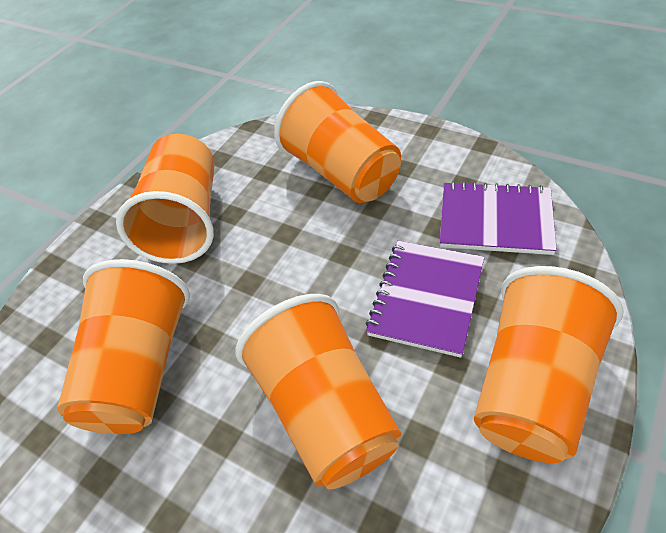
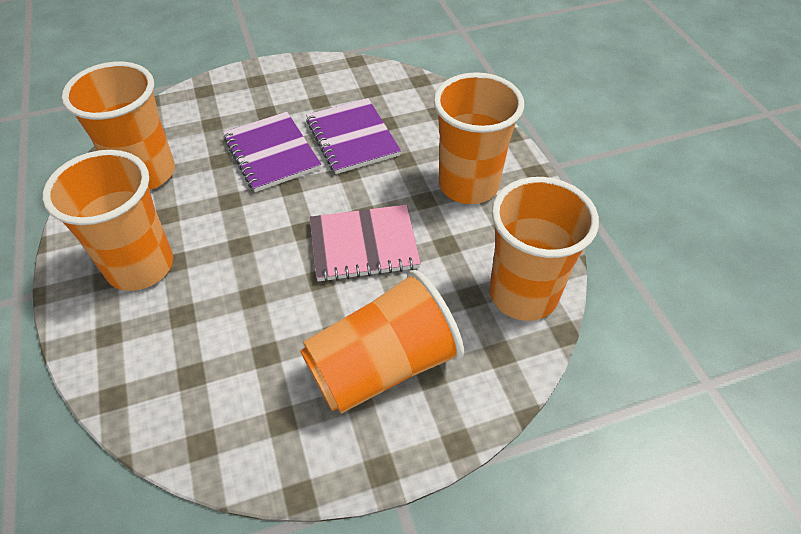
pink notebook: none = 0 -> [310,205,421,282] = 1

